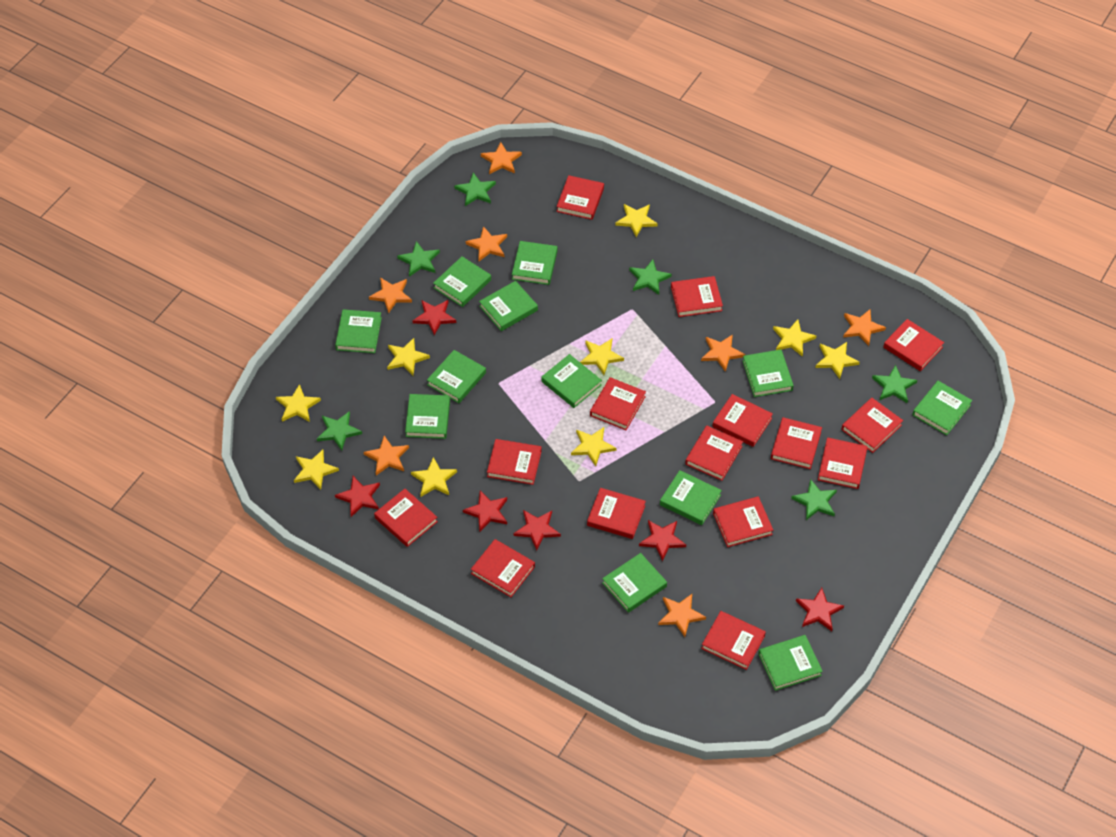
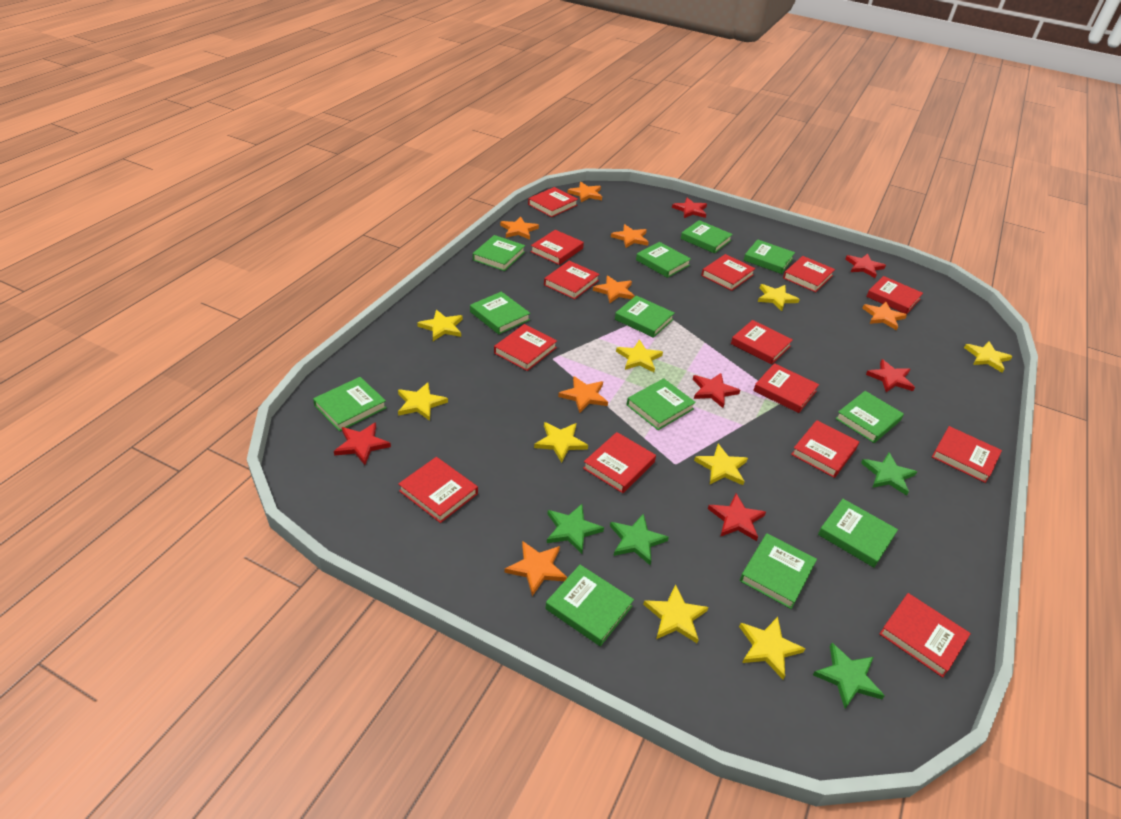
green star: [317,411,362,451] [397,241,440,277] [454,172,496,206] [629,259,672,295] [791,479,837,520] [872,365,917,403] = 6 -> [547,504,604,554] [610,514,669,565] [813,643,885,709] [861,453,917,496] = 4
red book: [374,489,438,547] [471,539,535,597] [487,439,542,485] [556,175,604,220] [587,488,646,539] [590,377,646,430] [671,276,723,317] [685,426,743,481] [701,611,766,670] [712,394,773,447] [713,496,773,547] [771,417,822,469] [818,437,868,489] [841,398,903,453] [883,319,944,371] = 15 -> [398,457,478,523] [494,324,557,371] [528,187,578,217] [531,230,584,265] [544,261,600,299] [583,432,656,493] [701,254,756,291] [731,320,793,365] [753,363,819,413] [783,256,835,292] [791,420,859,478] [866,276,923,314] [879,593,971,678] [932,426,1002,483] = 14

